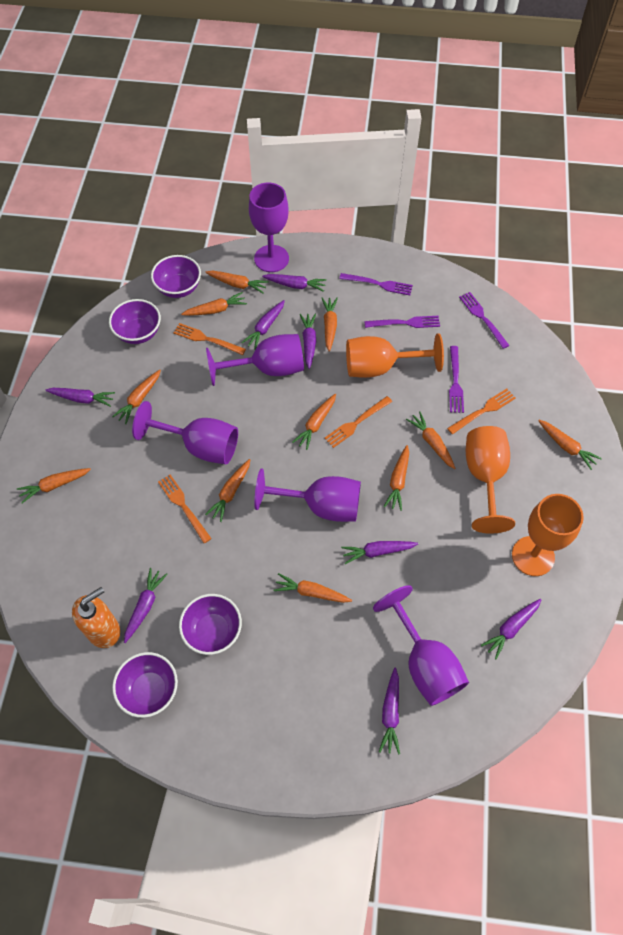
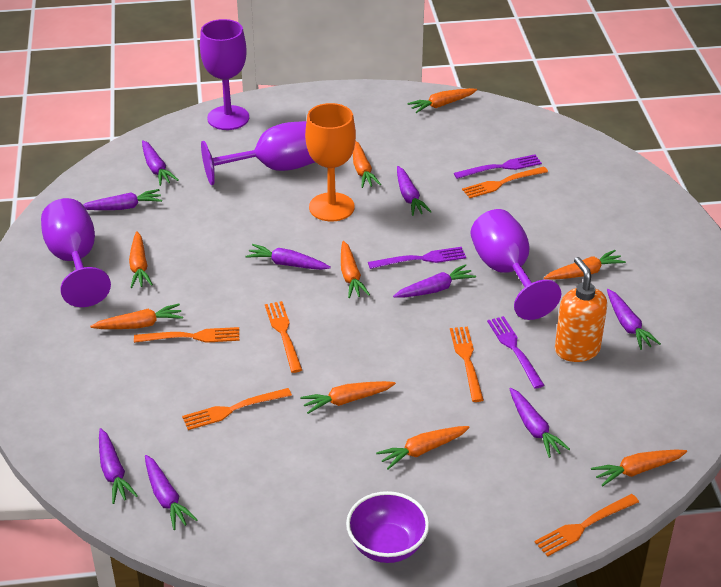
orange carrot: [17,468,91,503] [112,370,161,424] [181,292,247,316] [205,271,268,293] [205,459,250,522] [273,573,352,603] [292,394,336,450] [322,297,338,352] [384,445,409,511] [406,411,455,469] [538,420,602,470] = 11 -> [90,304,183,329] [129,231,153,288] [300,381,396,414] [341,241,370,298] [353,141,381,188] [376,426,470,469] [407,88,477,113] [544,250,626,280] [591,450,687,486] = 9
orange fork: [158,474,212,543] [173,323,246,355] [324,396,392,448] [447,389,516,434] = 4 -> [134,327,239,343] [182,388,292,430] [265,301,302,373] [450,327,484,402] [462,167,548,198] [535,494,639,557] = 6
orange goblet: [346,333,444,378] [466,426,515,534] [512,494,584,576] = 3 -> [305,103,356,221] = 1
purple bowl: [109,299,161,344] [112,652,178,718] [151,255,201,298] [179,594,242,655] = 4 -> [346,491,429,563] = 1
purple carrot: [45,388,115,407] [124,568,168,643] [241,300,285,350] [262,274,327,292] [300,313,316,369] [341,541,418,564] [379,668,400,755] [481,599,542,660] = 8 -> [83,189,162,210] [99,428,138,504] [142,140,178,186] [145,455,198,530] [245,244,331,270] [393,264,476,298] [397,166,432,216] [509,388,570,458] [607,289,661,350] = 9
purple fork: [339,273,413,295] [364,316,440,328] [449,346,464,413] [459,292,510,349] = 4 -> [368,247,466,269] [454,154,542,179] [487,316,544,389] = 3
purple goblet: [132,401,238,464] [206,334,304,386] [249,183,289,272] [254,469,361,522] [373,585,469,706] = 5 -> [41,198,111,307] [200,19,249,130] [201,121,315,185] [470,209,562,320] = 4

